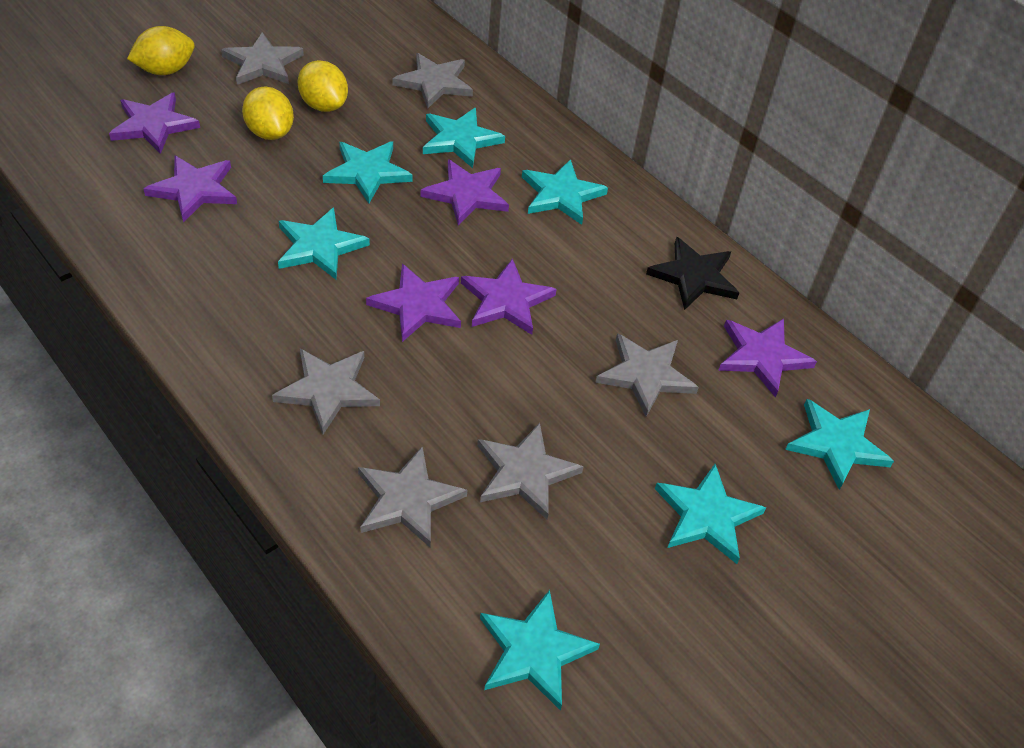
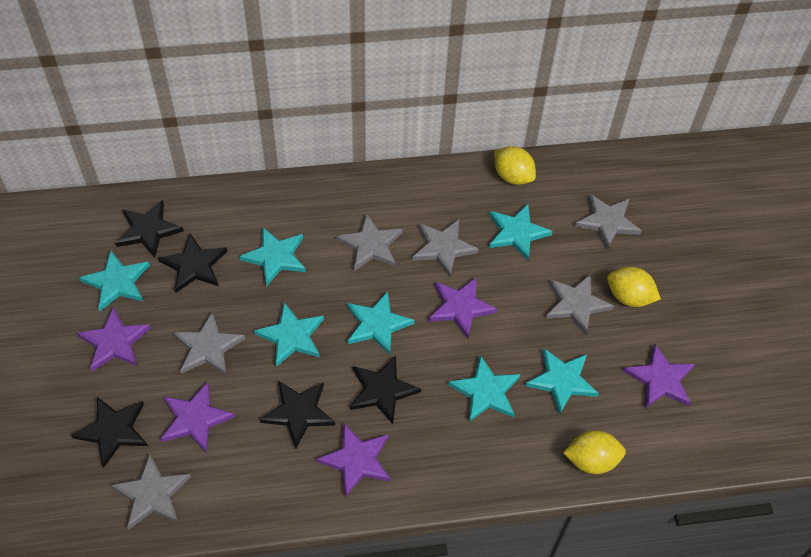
black star: [646,237,739,310] = 1 -> [71,397,148,468] [115,200,184,258] [158,233,227,293] [260,381,335,449] [350,356,421,424] = 5
purple star: [109,93,200,154] [144,155,237,223] [366,264,461,342] [421,159,509,226] [461,259,557,335] [718,319,817,398] = 6 -> [77,307,151,371] [161,382,235,453] [316,424,391,497] [429,277,498,339] [623,343,695,408] = 5

